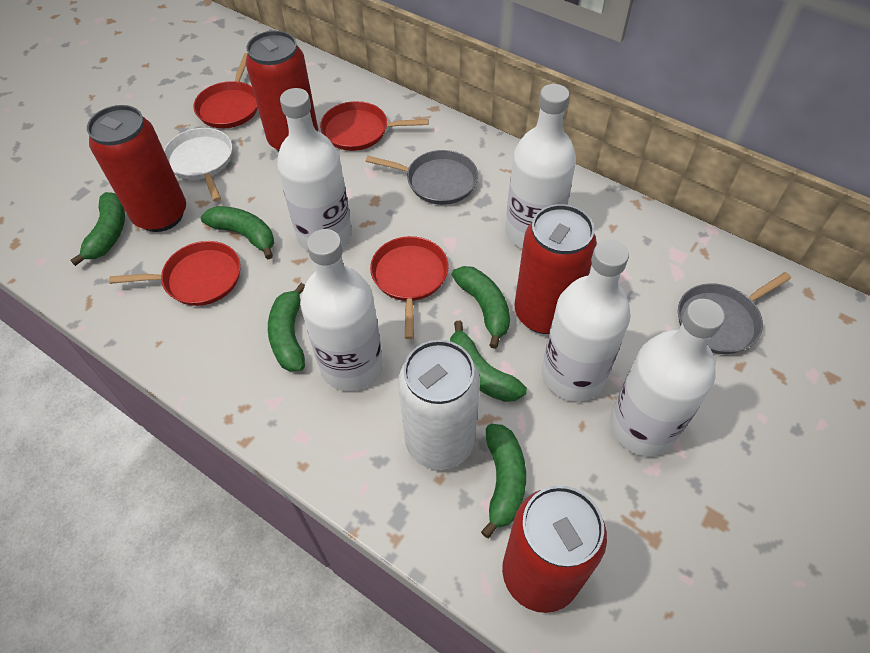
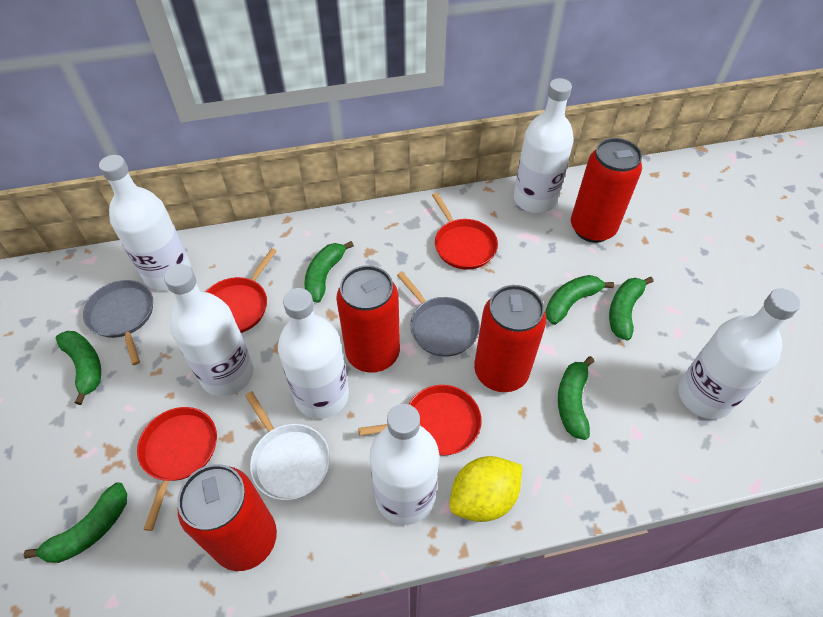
white bottle: [277,88,352,251] [301,229,382,391] [505,84,576,249] [542,240,631,402] [610,299,725,457] = 5 -> [99,155,191,290] [164,264,253,396] [278,288,349,419] [370,404,439,525] [514,78,574,213] [678,288,800,419] = 6
white can: [398,340,480,470] = 1 -> none = 0
yellow lemon: none = 0 -> [449,456,522,522] = 1

